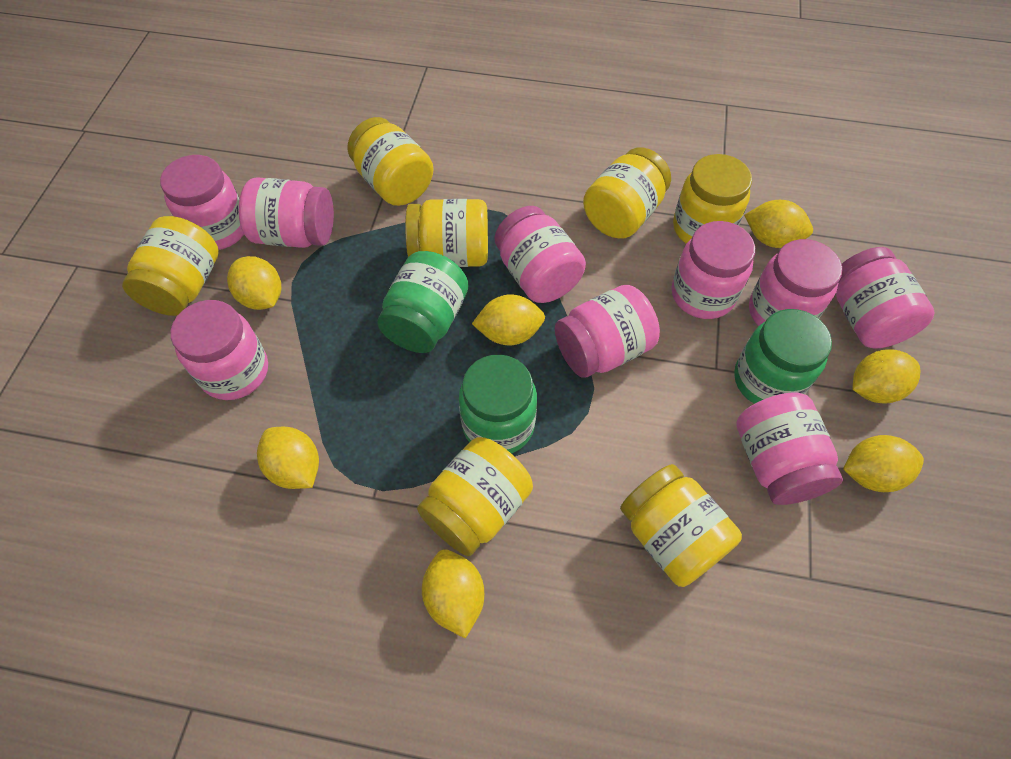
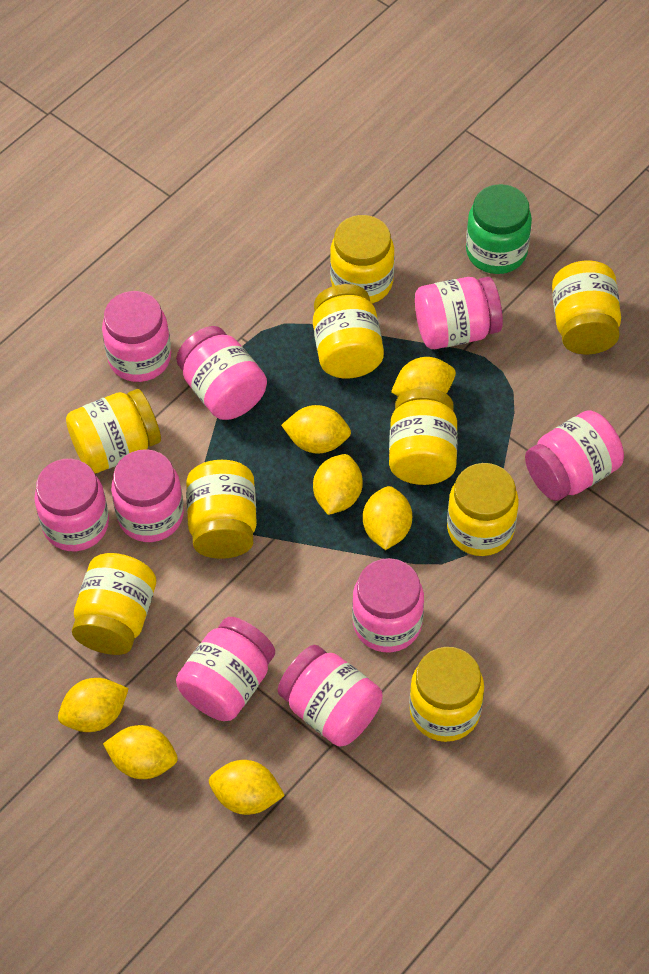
green jar: [377,251,468,353] [459,355,537,454] [734,309,832,404] = 3 -> [466,184,532,274] = 1
yellow jar: [122,216,219,316] [348,117,433,206] [405,199,488,267] [417,437,533,556] [583,147,671,239] [620,464,742,587] [673,154,752,244] = 7 -> [66,389,161,474] [72,553,156,655] [186,460,257,559] [313,284,384,378] [330,215,394,303] [389,388,458,485] [409,647,484,742] [447,463,519,556] [552,260,621,354] = 9

